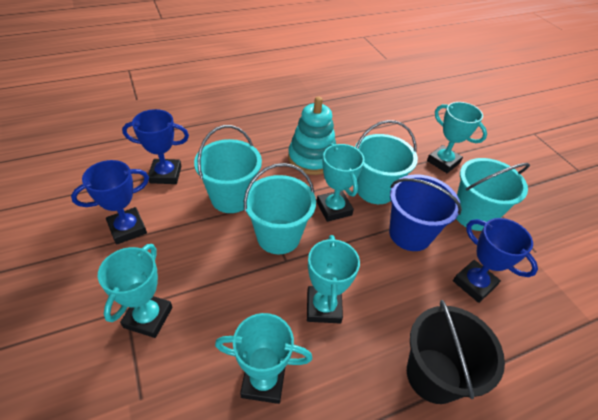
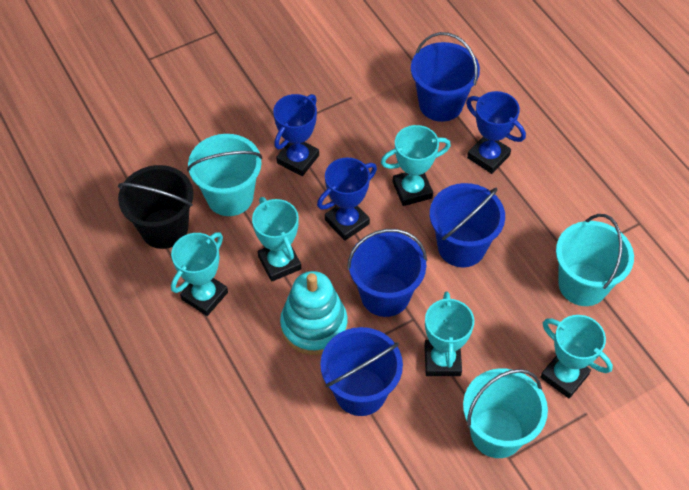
blue bucket: [389,174,462,251] = 1 -> [320,327,403,416] [347,229,427,317] [411,32,480,122] [430,183,505,267] = 4
turquoise bucket: [194,125,262,213] [244,163,316,254] [355,120,418,204] [456,158,530,231] = 4 -> [187,134,262,216] [463,368,548,458] [556,214,634,306] = 3

